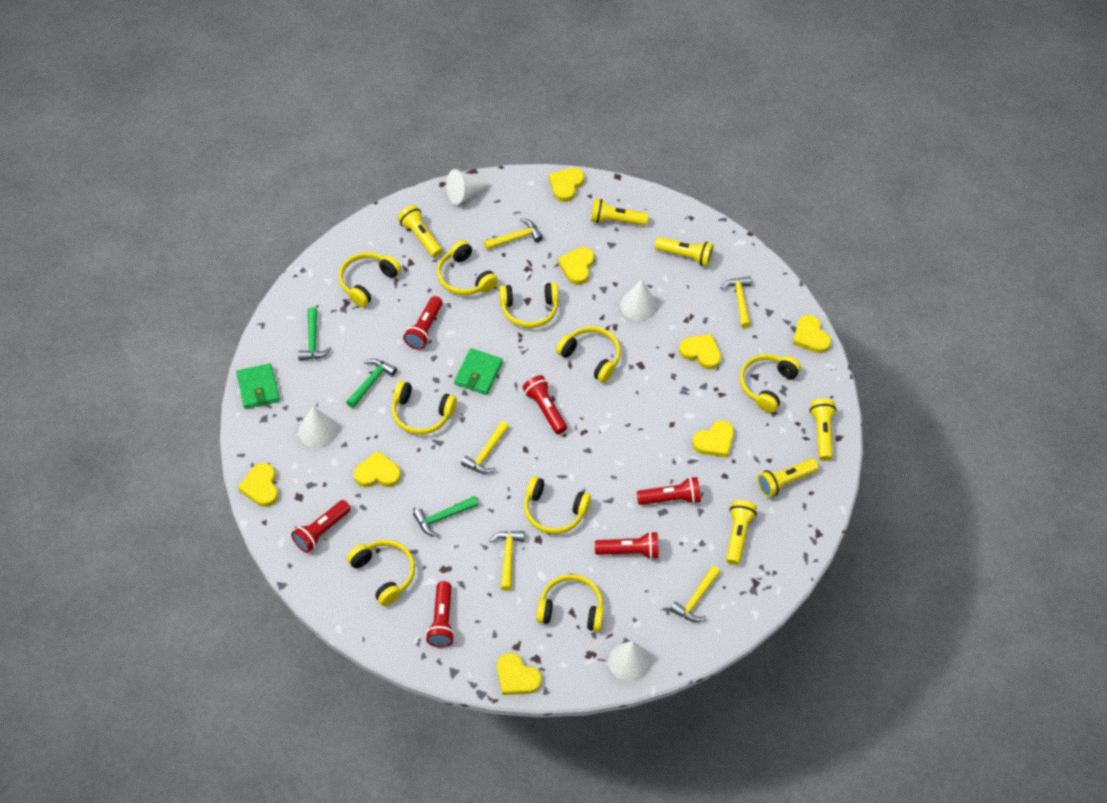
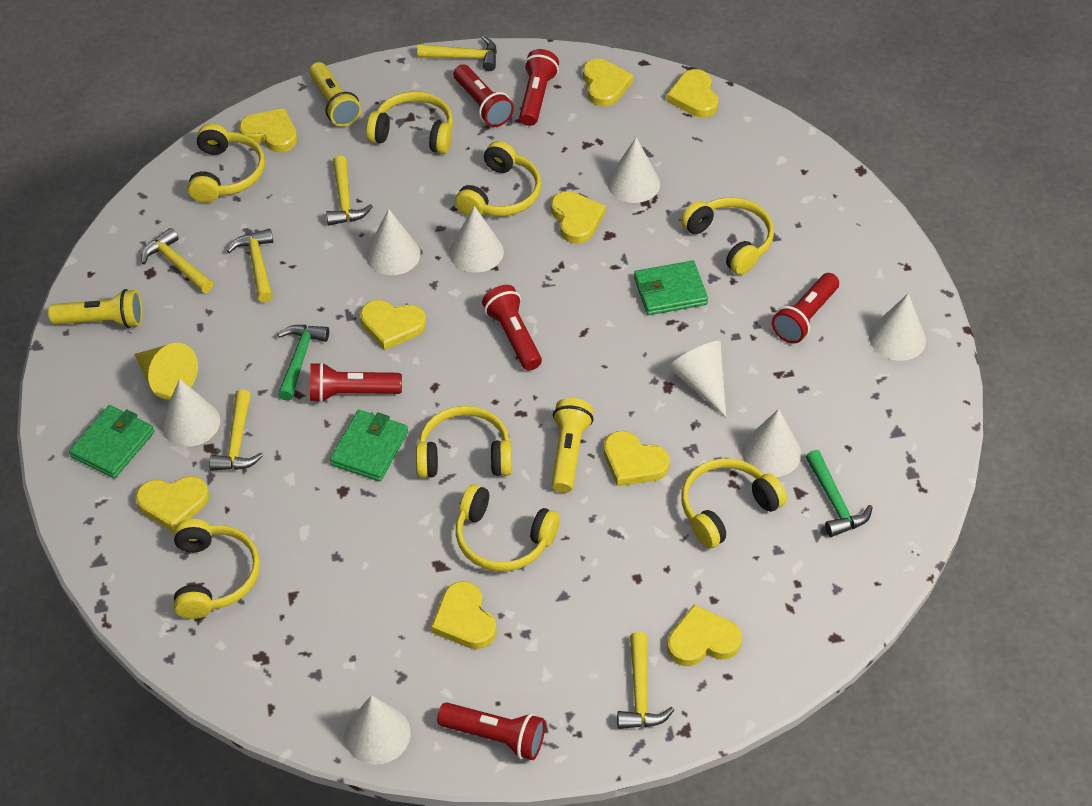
green hammer: [298,307,331,361] [346,359,397,408] [413,496,478,537] = 3 -> [277,325,329,401] [806,450,873,537] = 2
green wallet: [236,363,280,409] [454,348,503,395] = 2 -> [69,405,154,478] [330,410,408,481] [634,261,708,315] = 3
white cone: [298,406,337,448] [446,169,492,205] [608,641,650,681] [620,280,657,321] = 4 -> [161,379,220,447] [344,695,411,765] [366,209,421,275] [449,206,504,273] [607,137,660,203] [668,341,726,417] [742,409,801,477] [869,294,926,361] = 8
yellow cone: none = 0 -> [134,343,198,400] = 1
yellow flashlight: [398,205,442,258] [591,199,648,226] [655,237,714,267] [726,500,757,565] [757,459,819,497] [810,399,837,461] = 6 -> [48,289,143,328] [309,62,361,127] [551,398,594,493] = 3
yellow hammer: [461,421,509,474] [484,218,543,250] [489,531,525,591] [670,566,720,622] [721,276,752,328] = 5 -> [141,228,213,293] [209,390,263,471] [227,229,273,303] [326,156,373,225] [417,36,497,71] [617,632,674,729] = 6
yellow headphones: [339,252,401,307] [347,540,415,606] [392,381,457,435] [437,240,498,295] [499,282,559,328] [524,476,591,534] [536,574,604,632] [556,326,621,382] [740,354,801,413] = 9 -> [174,519,260,619] [188,124,265,203] [366,91,453,154] [416,406,512,478] [455,141,541,216] [456,484,560,571] [681,197,774,275] [682,458,787,548] = 8
yellow heart: [238,463,278,507] [354,451,401,487] [497,653,542,695] [549,168,585,202] [558,247,594,285] [679,334,721,369] [692,420,734,458] [793,315,831,353] = 8 -> [136,476,209,532] [239,108,297,153] [360,300,426,350] [431,581,497,649] [551,191,606,244] [583,59,634,107] [604,431,670,486] [666,69,719,117] [667,604,742,666] = 9

